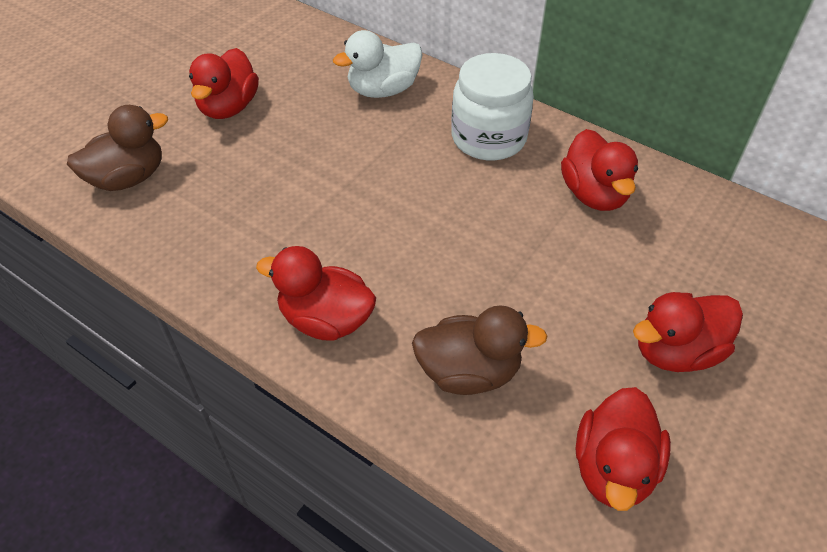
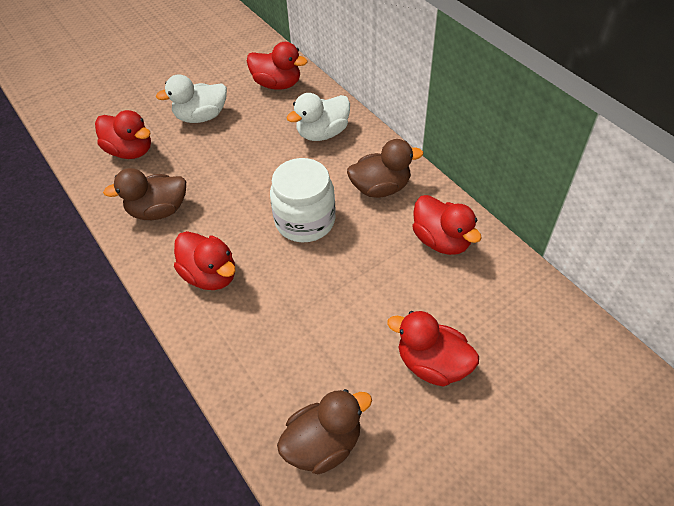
brown duck: [67,105,168,191] [412,305,548,395] = 2 -> [103,168,186,220] [277,389,372,474] [347,139,423,198] = 3
white duck: [333,30,423,98] = 1 -> [156,74,227,123] [287,93,350,141] = 2

